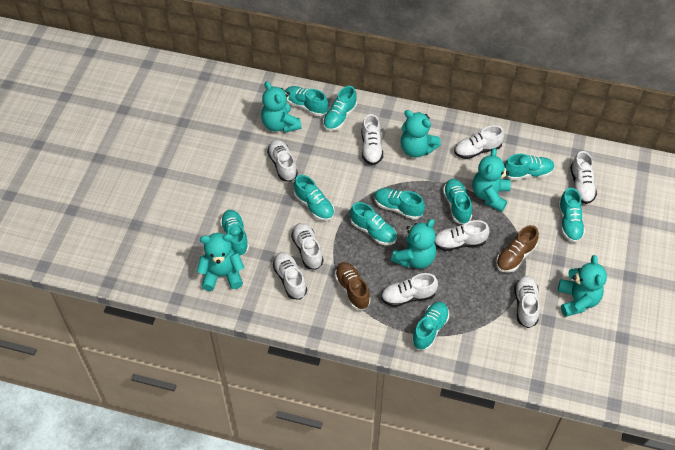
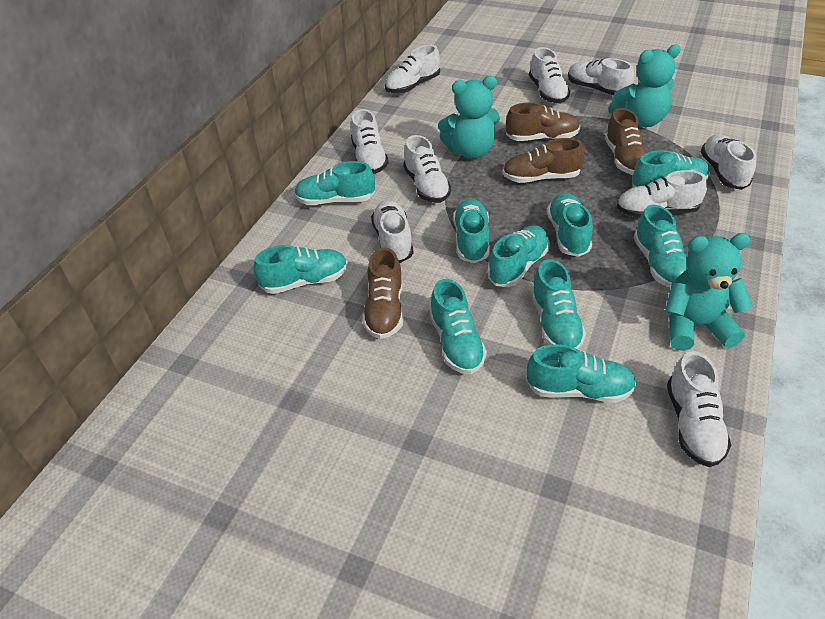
brown shoe: [335,262,371,310] [496,225,539,273] = 2 -> [362,247,403,339] [502,138,585,183] [506,103,580,141] [605,108,647,175] = 4
turquoise teddy bear: [197,233,244,291] [261,81,302,133] [391,219,436,269] [401,110,441,158] [473,148,511,212] [558,255,607,317] = 6 -> [438,76,500,159] [609,44,681,127] [665,233,753,351] = 3

